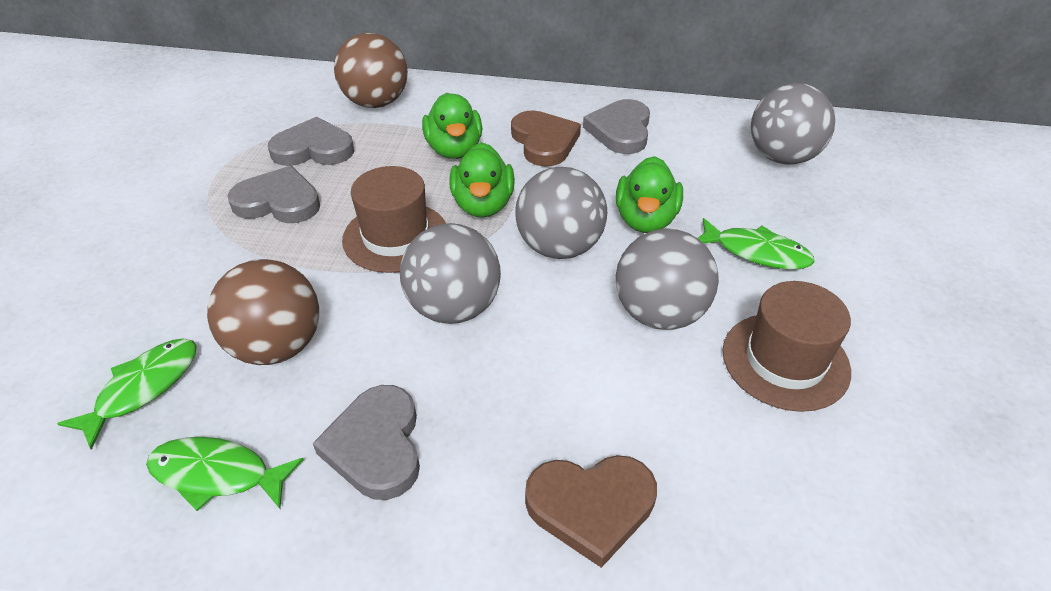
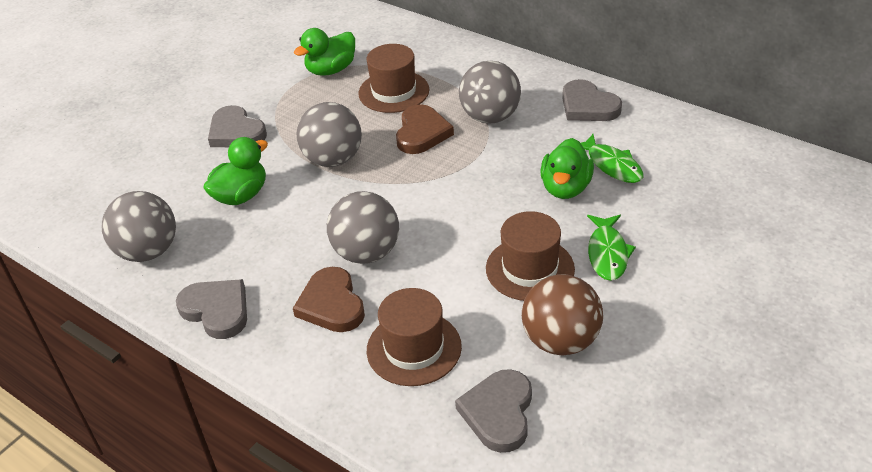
brown ball: [207,259,319,365] [334,33,408,108] = 2 -> [522,274,603,356] = 1
brown hat: [342,166,446,273] [722,281,851,412] = 2 -> [358,44,429,113] [367,288,462,386] [486,211,575,301] = 3
green fish: [57,338,197,450] [146,437,304,511] [698,218,815,270] = 3 -> [581,134,644,183] [587,215,636,281] = 2

